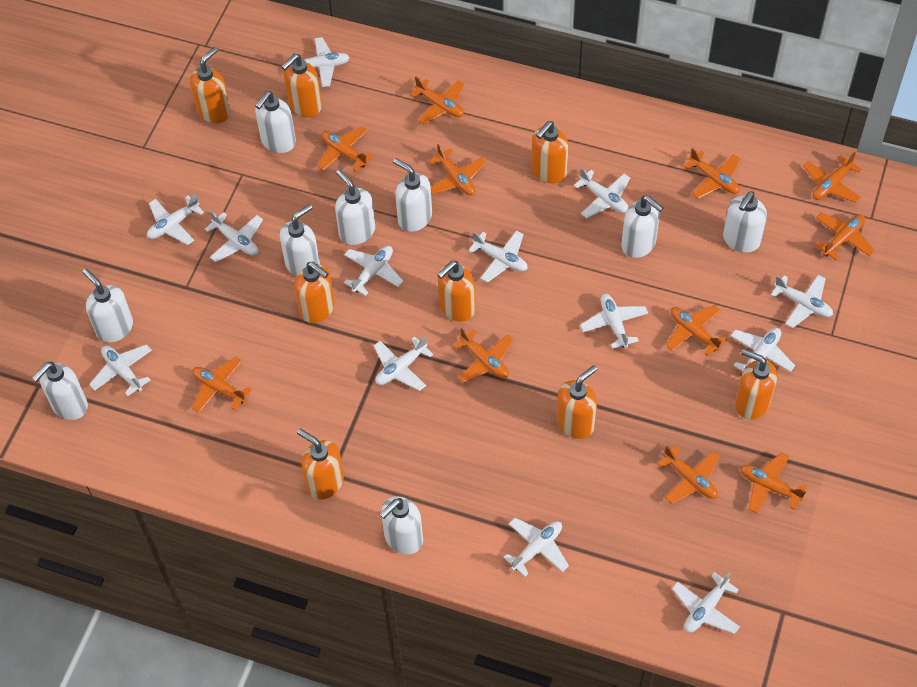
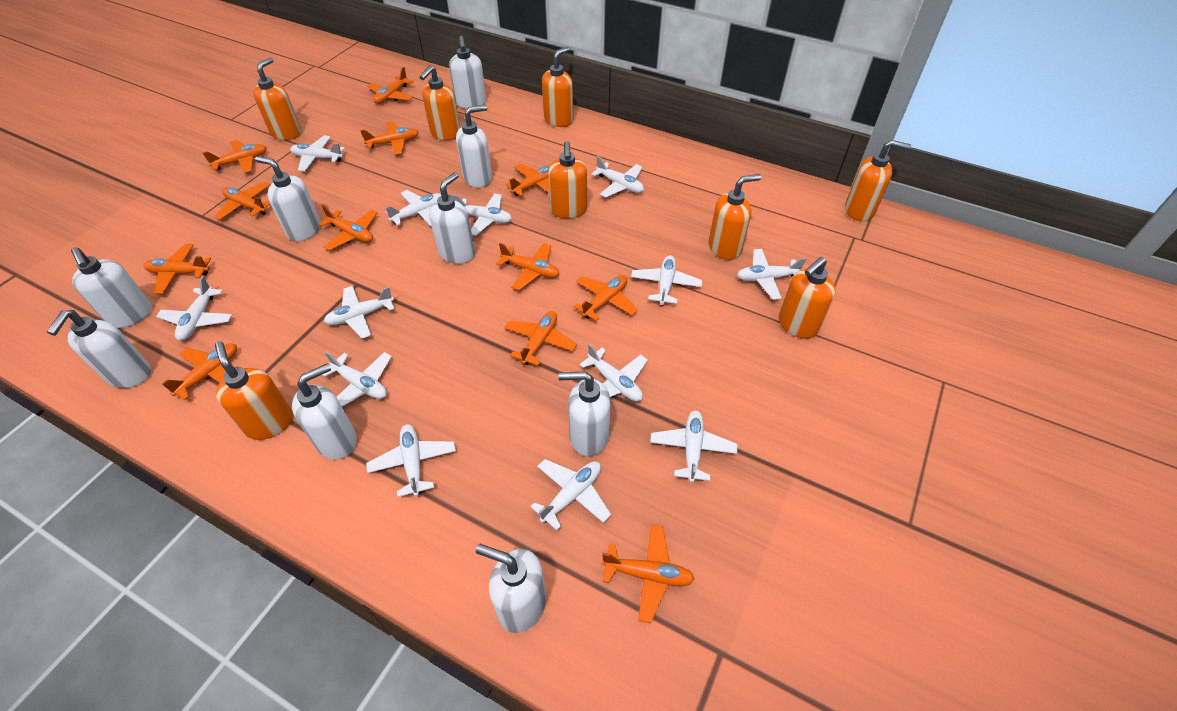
orange plane: [192,357,252,413] [318,126,374,171] [410,77,464,125] [429,144,486,195] [453,328,514,383] [657,445,720,504] [666,305,727,356] [684,148,740,199] [740,452,807,514] [803,152,862,203] [815,213,875,261] = 11 -> [144,244,211,294] [162,343,237,400] [203,140,267,173] [214,182,271,220] [319,205,377,251] [360,121,419,155] [367,67,414,104] [497,243,559,290] [504,311,577,366] [506,164,550,196] [573,275,638,321] [602,524,695,623] = 12

